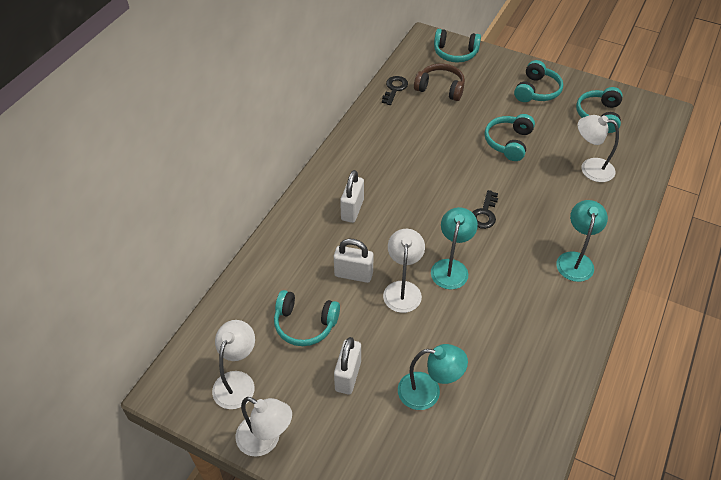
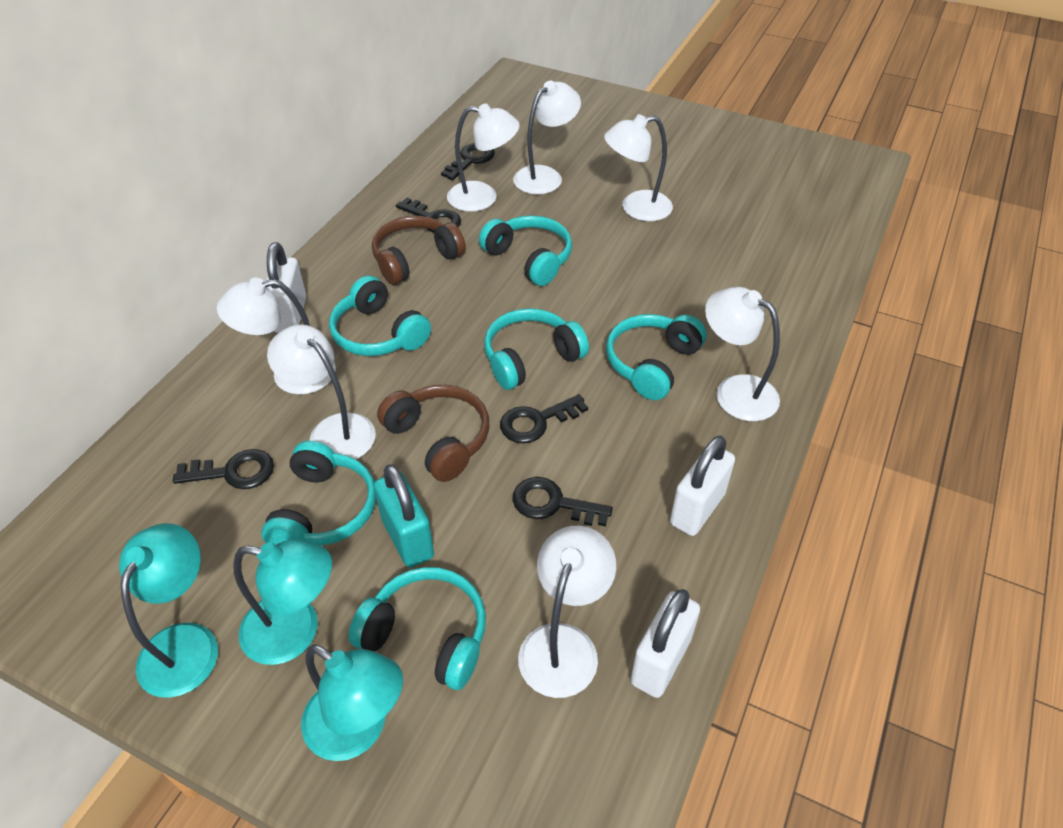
black key: [382,76,408,105] [472,190,498,229] = 2 -> [173,449,274,489] [396,198,461,233] [441,143,495,180] [500,394,588,443] [513,477,613,526] = 5
brown headphones: [414,64,465,101] = 1 -> [372,216,466,285] [377,385,489,482] = 2
turquoise headphones: [274,290,340,346] [434,29,481,63] [485,114,535,161] [514,60,563,102] [576,87,623,133] = 5 -> [261,441,376,545] [329,275,431,356] [348,567,486,690] [479,215,572,286] [484,308,589,390] [606,314,707,400] = 6
turquoise padlock: none = 0 -> [374,464,434,568] = 1
white lamp: [212,320,255,409] [236,397,292,457] [383,229,425,313] [578,115,619,182] = 4 -> [217,278,336,395] [267,325,376,460] [447,103,520,212] [513,81,581,194] [518,526,616,698] [604,114,673,221] [705,287,780,421] = 7

